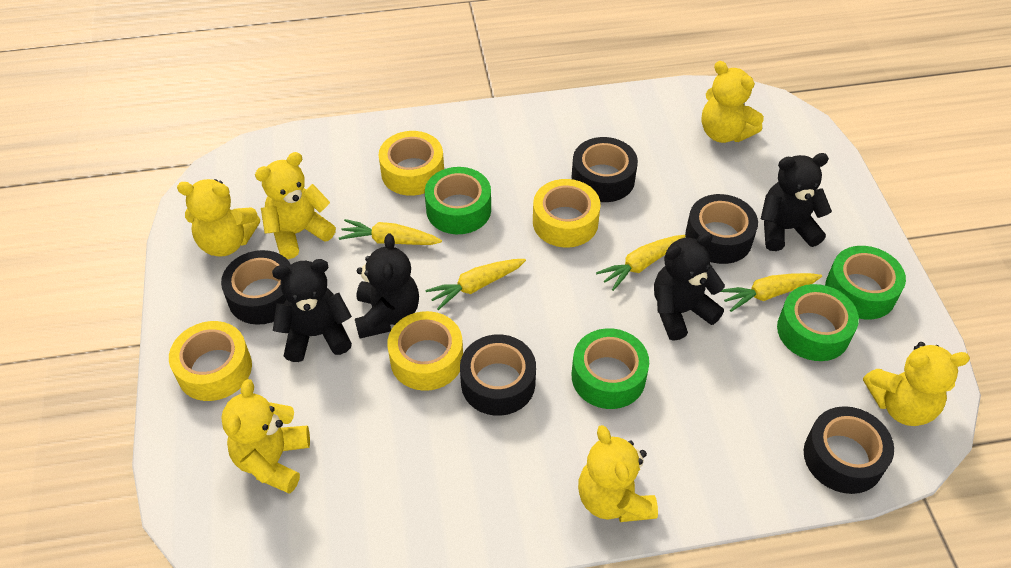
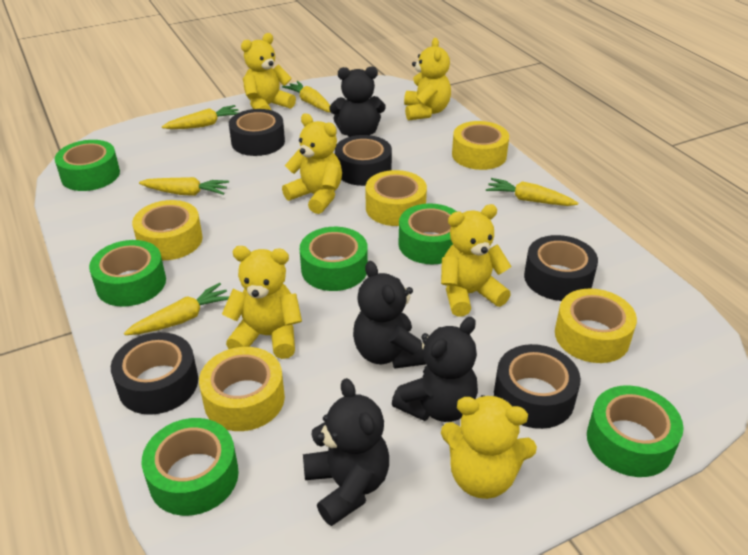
green tape: [425,167,491,234] [572,328,649,409] [777,284,859,361] [825,246,906,319] = 4 -> [55,140,120,191] [89,240,166,307] [142,418,239,516] [300,227,368,291] [398,203,457,264] [587,386,684,477] = 6
yellow carrot: [339,219,442,245] [426,259,526,310] [596,235,686,291] [720,273,822,312] = 4 -> [124,283,229,335] [139,177,229,196] [162,105,238,129] [282,81,330,112] [486,178,578,206] = 5
yellow tape: [169,321,252,401] [379,131,444,196] [387,311,463,391] [533,179,601,248] = 4 -> [132,200,203,260] [199,347,285,431] [366,170,427,226] [452,121,509,170] [555,288,637,363] = 5

